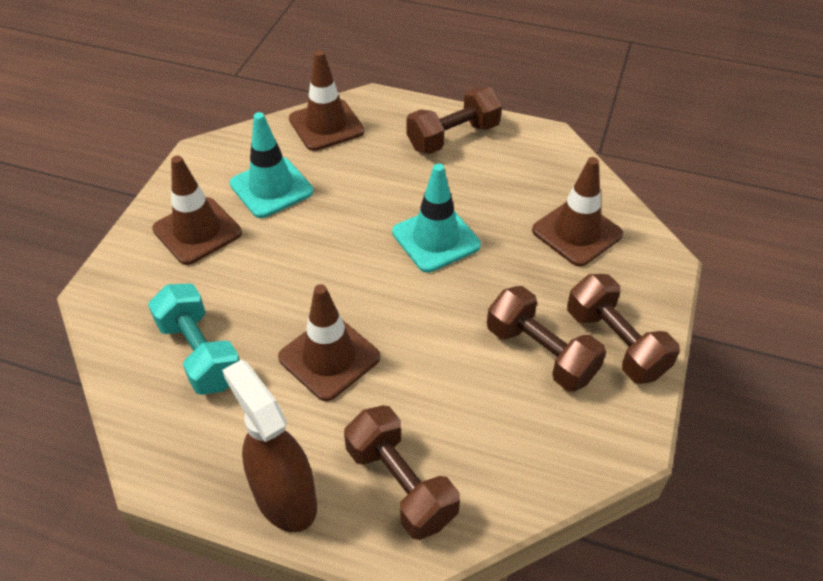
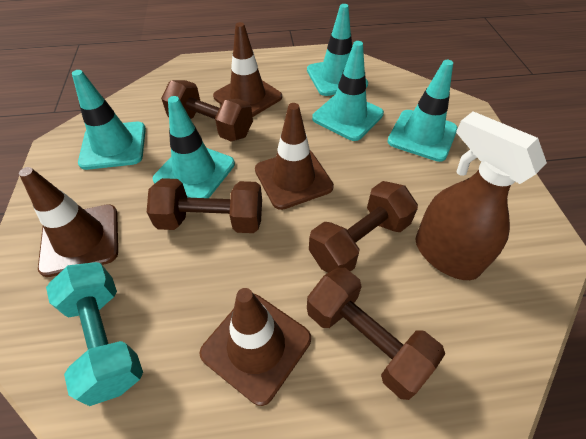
turquoise traffic cone: [230,112,313,218] [392,163,481,273] = 2 -> [72,70,146,170] [153,96,235,198] [307,4,368,96] [312,41,384,141] [387,60,458,162] = 5

